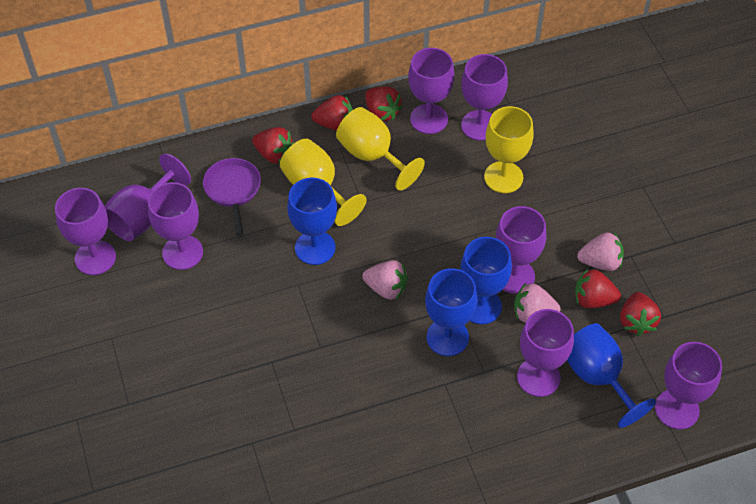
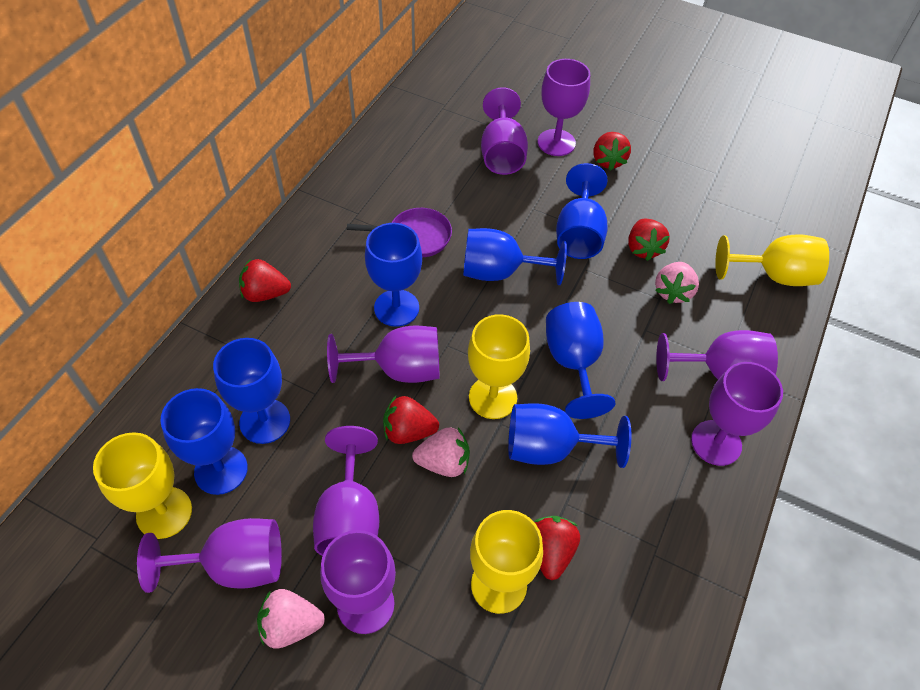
blue goblet: [287,177,337,265] [425,268,477,356] [460,237,512,324] [567,323,656,428] = 4 -> [160,388,248,495] [213,338,290,444] [365,223,422,327] [463,228,567,285] [508,403,631,468] [546,302,615,419] [556,163,608,259] = 7
yellow goblet: [280,139,367,226] [336,107,425,191] [484,106,534,193] = 3 -> [93,432,192,539] [468,314,530,419] [470,510,543,614] [715,234,829,286] = 4

